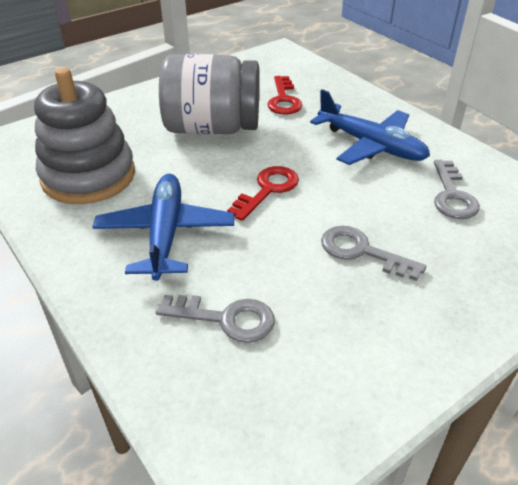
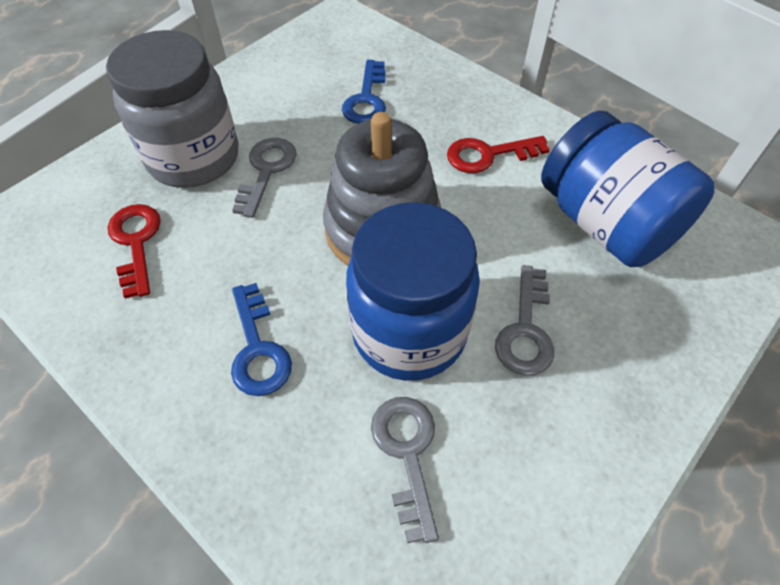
blue jar: none = 0 -> [346,202,480,381] [541,111,714,267] = 2
blue key: none = 0 -> [231,283,292,396] [342,60,386,124] = 2
blue plane: [93,174,234,281] [310,89,430,165] = 2 -> none = 0

